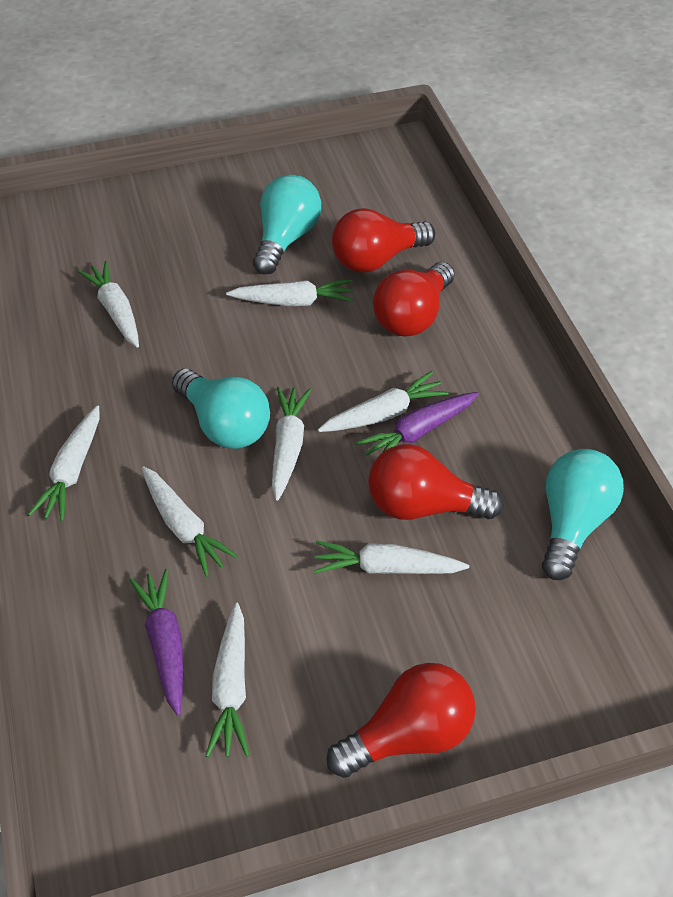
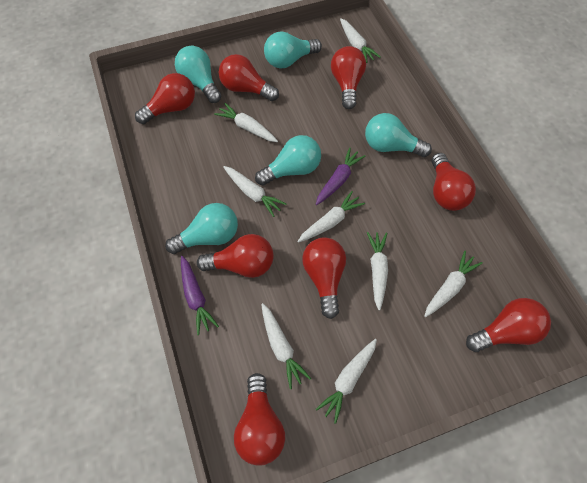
red light bulb: [327,663,476,778] [332,208,435,273] [368,444,503,520] [373,262,455,337] = 4 -> [135,73,195,124] [197,234,274,278] [219,54,279,101] [234,373,285,466] [302,237,346,319] [331,46,366,109] [432,153,476,211] [466,298,551,352] = 8
turquoise light bulb: [172,369,270,449] [253,175,321,275] [542,449,624,580] = 3 -> [165,203,238,254] [175,46,221,103] [255,135,321,186] [264,31,322,69] [365,113,432,157] = 5

